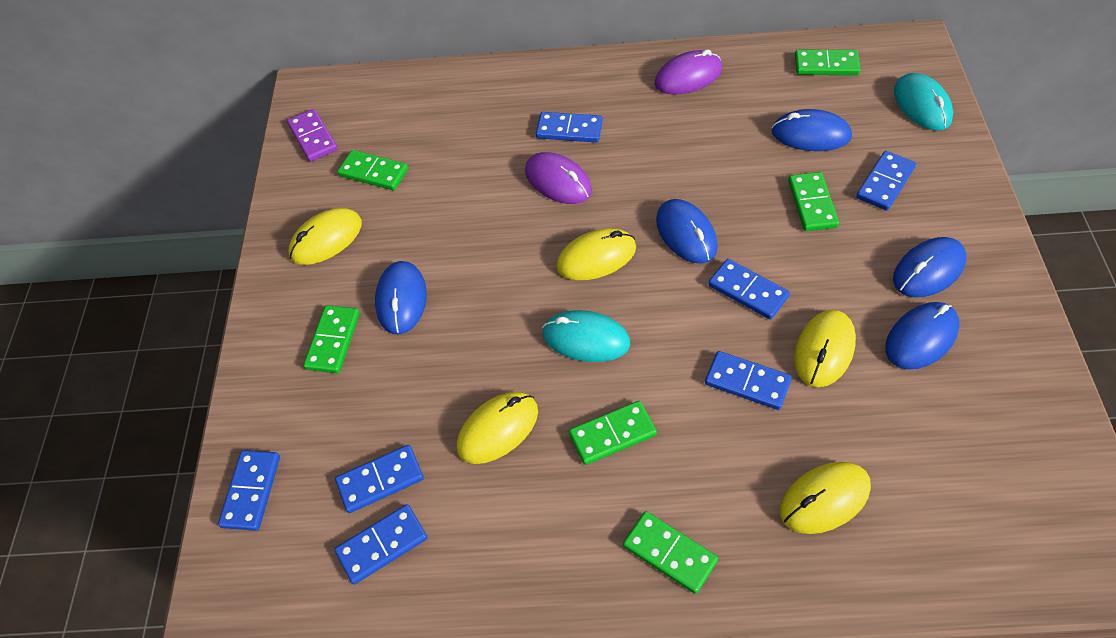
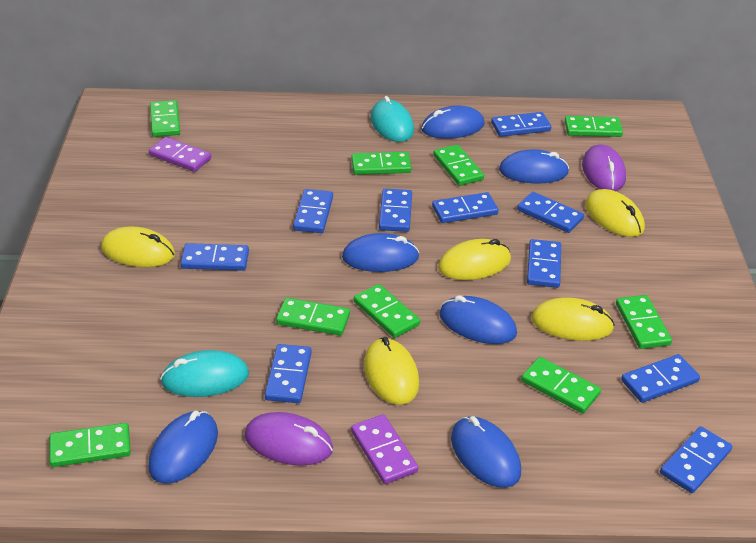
blue domino: [218,450,280,531] [334,504,427,584] [335,445,424,513] [536,112,603,143] [705,351,792,410] [708,259,790,319] [856,151,916,211] = 7 -> [180,243,249,271] [265,344,312,403] [293,189,333,233] [379,189,412,232] [432,192,498,223] [491,112,551,137] [517,192,584,233] [527,239,561,288] [621,354,700,403] [660,426,732,493] = 10
blue mouse: [375,261,427,335] [656,199,718,264] [772,109,852,151] [885,302,960,370] [893,237,966,297] = 5 -> [148,411,218,484] [342,233,419,272] [421,105,485,139] [439,295,517,344] [451,416,521,488] [499,149,569,183] = 6
green domino: [303,305,360,373] [337,150,408,190] [569,401,657,465] [623,511,718,594] [788,172,839,231] [795,50,861,75] = 6 -> [49,423,131,467] [150,100,180,137] [276,298,350,336] [351,152,412,175] [354,284,420,338] [433,145,484,186] [521,357,601,413] [565,116,623,137] [616,295,672,349] = 9
purple domino: [287,109,338,162] = 1 -> [149,137,211,172] [351,414,418,484] = 2

